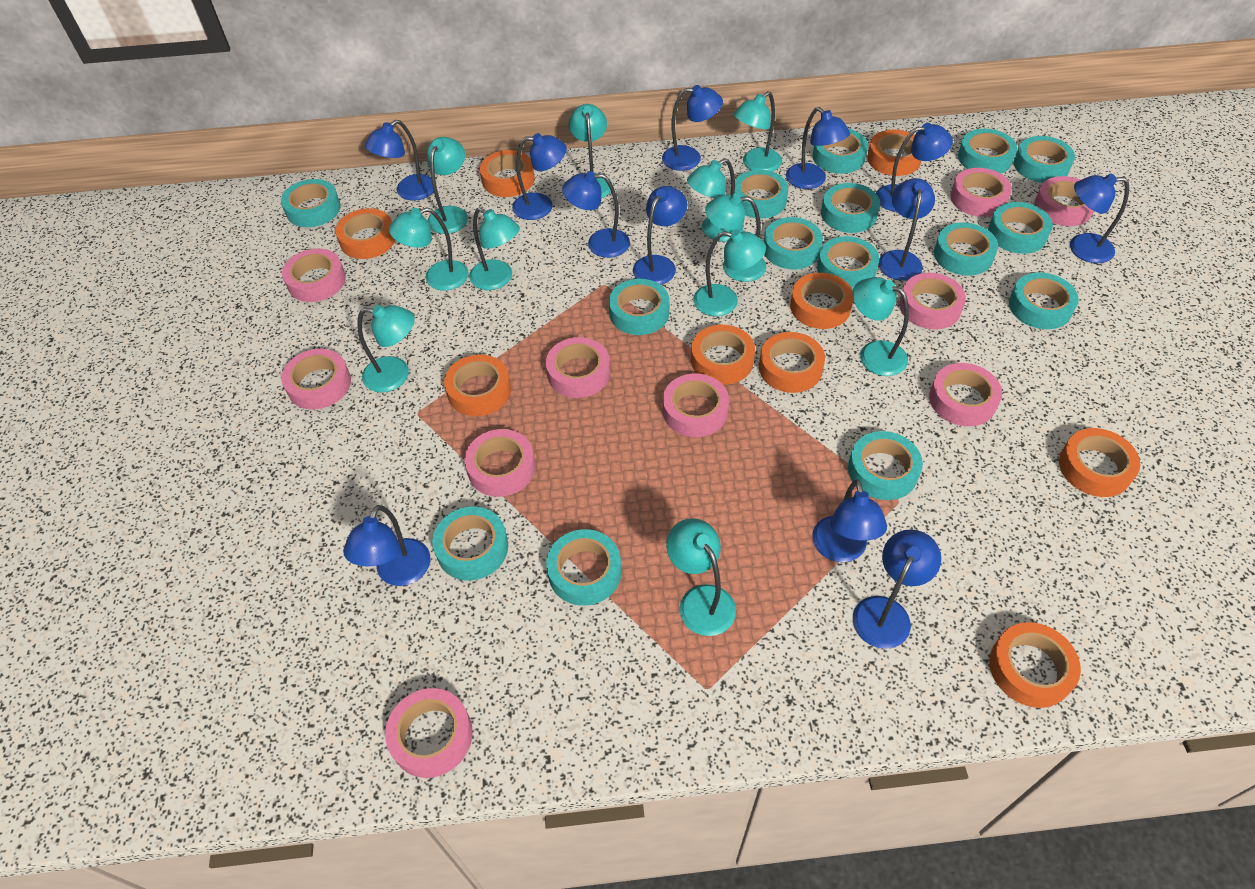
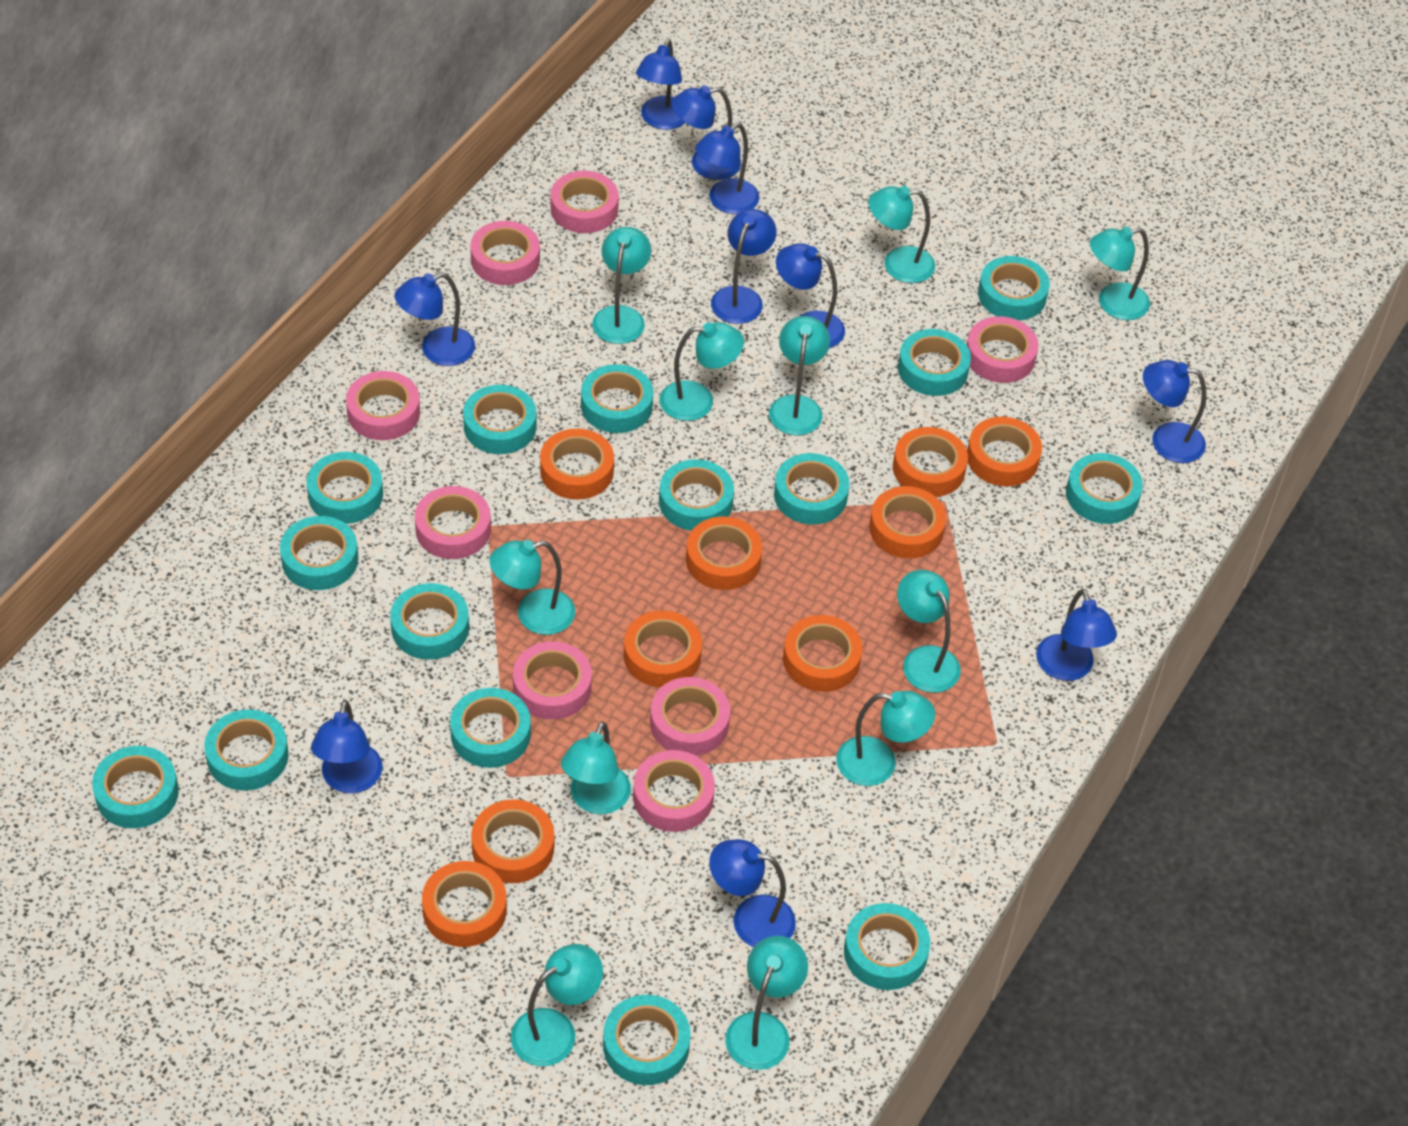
blue lamp: [343,505,430,586] [365,120,434,201] [512,133,567,220] [562,171,630,258] [633,186,687,285] [662,85,723,171] [786,107,850,189] [812,479,887,562] [853,529,941,649] [876,123,953,212] [879,178,935,281] [1070,174,1129,263] = 12 -> [311,700,383,793] [394,272,475,366] [636,39,685,130] [672,85,741,180] [695,123,759,214] [709,839,796,947] [711,209,777,324] [776,243,845,348] [1036,589,1117,681] [1143,360,1207,463] = 10
pink tape: [281,349,351,409] [282,249,346,302] [385,688,473,778] [464,429,535,497] [546,337,610,398] [663,374,729,437] [899,273,966,329] [929,363,1002,426] [950,168,1012,217] [1034,176,1094,226] = 10 -> [346,371,420,440] [415,486,491,559] [470,221,540,285] [513,641,592,719] [551,171,619,233] [633,750,715,832] [650,677,730,756] [967,316,1038,383] = 8

